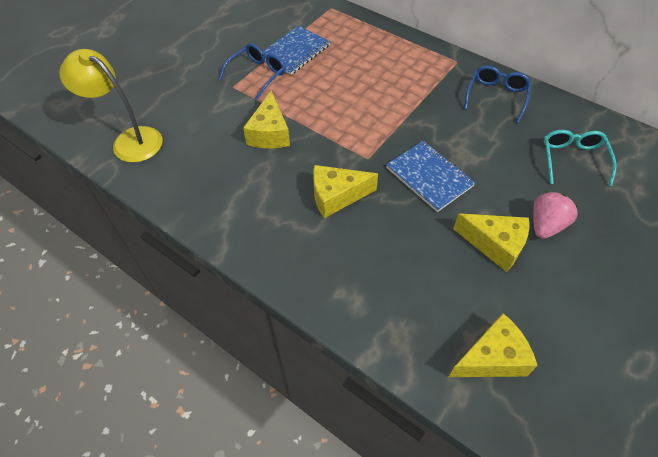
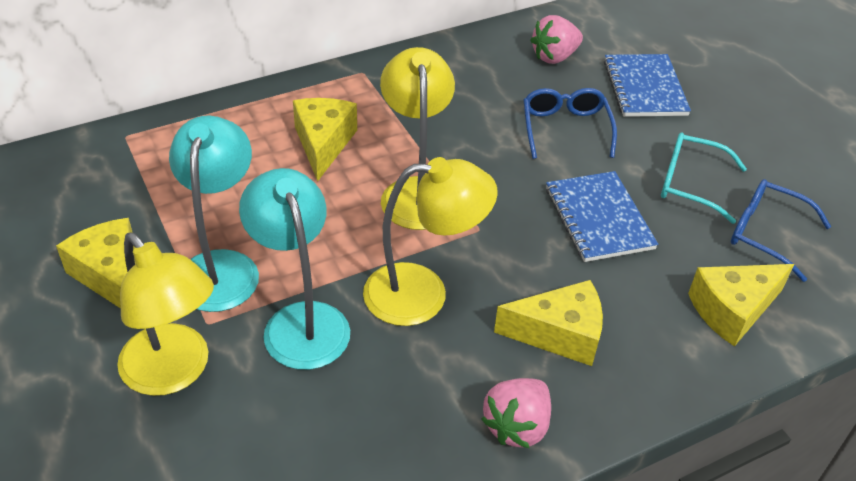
pink strawberry: [533,191,579,239] = 1 -> [481,378,551,448] [530,15,583,64] = 2
turquoise lamp: none = 0 -> [169,116,259,312] [239,168,350,370] = 2
yellow lamp: [59,49,163,163] = 1 -> [117,233,214,396] [363,157,498,326] [380,47,455,230] = 3

